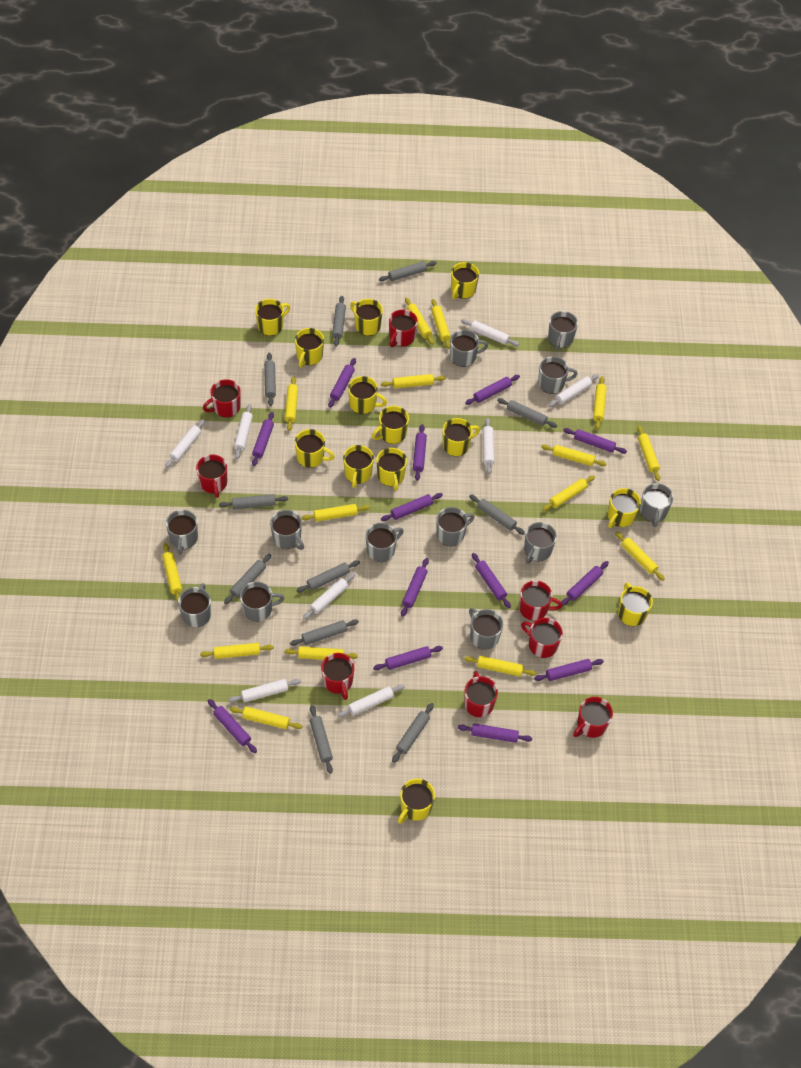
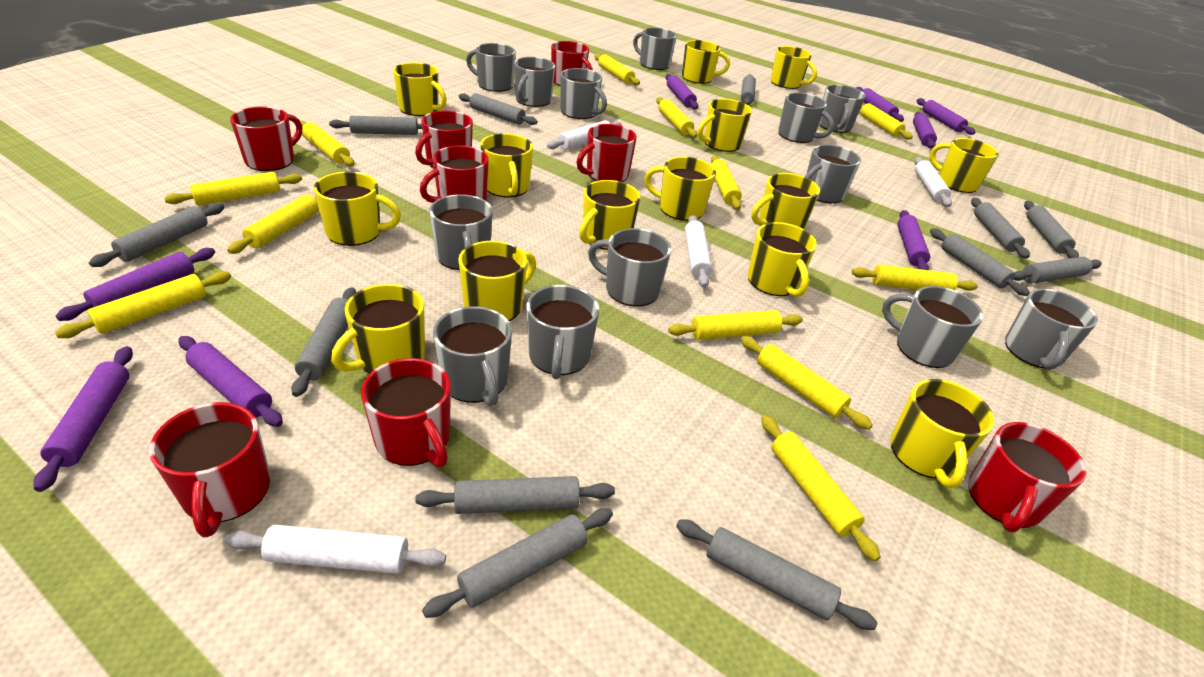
grey mug: [166,510,198,555] [178,583,211,627] [240,581,284,622] [270,510,304,550] [366,523,404,562] [436,507,474,546] [450,330,488,367] [469,608,503,649] [524,522,557,564] [538,356,577,394] [548,311,578,350] [640,483,674,527] = 12 -> [430,194,492,270] [433,306,512,406] [466,43,516,92] [514,57,555,107] [527,285,599,379] [561,68,607,119] [588,228,671,307] [633,28,677,70] [778,92,834,143] [805,144,861,203] [819,84,865,133] [882,286,983,368] [1005,289,1098,370] = 13
grey rolling pin: [219,494,288,509] [224,554,271,604] [264,353,276,406] [290,619,359,646] [296,560,360,593] [310,705,333,774] [332,296,346,347] [379,261,437,282] [392,703,434,763] [469,494,525,535] [497,398,557,428] = 11 -> [89,203,225,267] [291,287,356,397] [329,116,422,135] [416,476,615,514] [422,508,613,618] [459,93,537,125] [676,519,877,630] [741,74,756,106] [930,228,1030,296] [971,198,1030,259] [1014,257,1102,284] [1024,201,1079,258] = 12
purple rolling pin: [208,699,257,753] [252,412,274,466] [328,358,356,408] [373,646,443,670] [381,493,443,521] [401,558,429,617] [413,424,427,481] [458,723,532,743] [465,375,520,405] [472,553,511,608] [534,659,604,681] [562,561,609,606] [563,428,627,454] = 13 -> [33,346,133,492] [56,248,215,321] [179,336,283,427] [666,74,698,109] [856,87,904,122] [897,210,930,270] [913,112,937,149] [917,98,975,135] = 8
white rolling pin: [165,419,205,468] [228,679,301,703] [234,404,253,459] [303,573,355,620] [337,684,405,718] [461,319,519,346] [483,418,494,474] [549,374,599,407] = 8 -> [224,525,446,574] [547,120,622,150] [685,215,713,288] [915,157,952,207] = 4
yellow mug: [255,299,290,336] [295,328,324,367] [295,429,335,468] [343,445,374,488] [348,376,387,414] [350,299,383,336] [372,406,409,444] [376,448,407,491] [398,778,435,824] [442,418,480,456] [451,262,479,299] [608,488,641,528] [618,582,653,626] = 13 -> [314,171,401,246] [331,284,425,374] [393,62,447,116] [458,241,536,321] [480,133,533,197] [579,180,640,250] [644,157,716,221] [682,40,730,84] [698,99,752,152] [748,222,817,297] [751,173,820,230] [771,46,817,89] [890,379,994,488] [929,138,999,193] = 14
yellow rolling pin: [162,543,182,603] [200,643,274,659] [230,707,302,729] [285,376,298,431] [285,646,358,660] [301,504,370,522] [381,374,446,388] [405,298,434,345] [431,299,451,349] [464,656,536,677] [541,445,607,466] [542,475,595,511] [593,376,607,430] [615,531,665,581] [637,426,660,481] = 15 -> [55,271,231,338] [164,172,302,206] [227,194,319,254] [300,121,354,166] [594,54,640,85] [656,97,697,138] [668,310,803,340] [711,156,742,210] [740,336,873,430] [761,415,881,561] [852,264,978,291] [860,103,913,140] = 12

